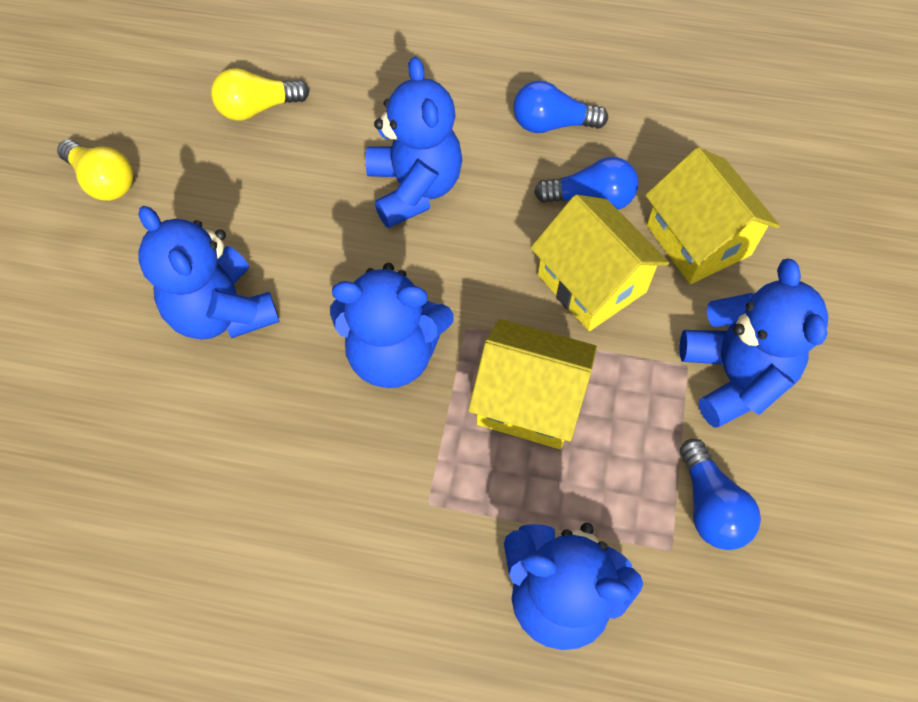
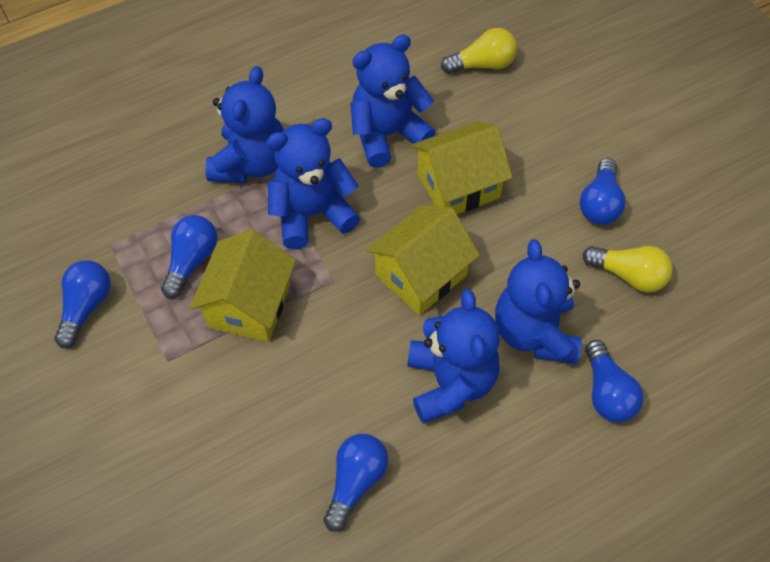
blue light bulb: [513,80,608,133] [534,157,638,210] [680,439,761,550] = 3 -> [54,260,111,348] [161,215,218,299] [323,434,388,531] [580,158,626,225] [585,340,643,422] = 5

